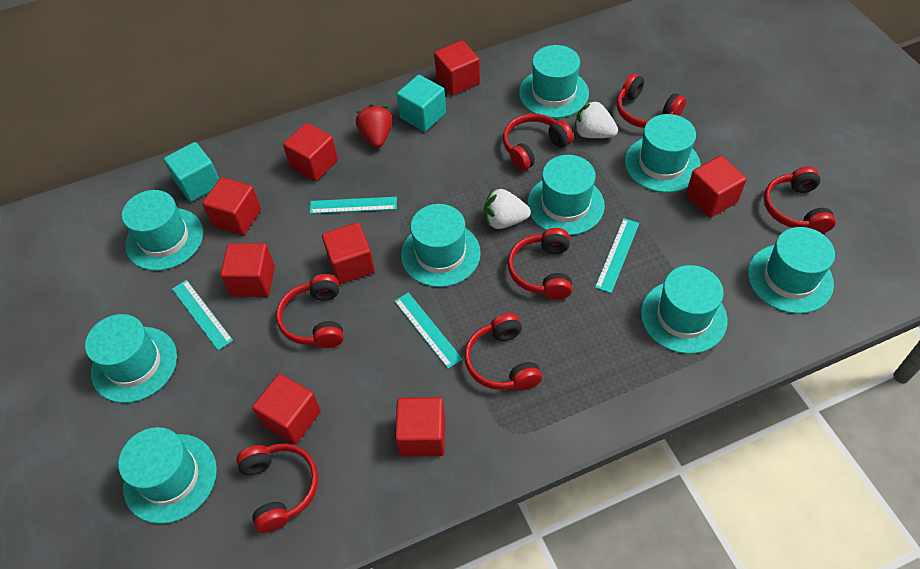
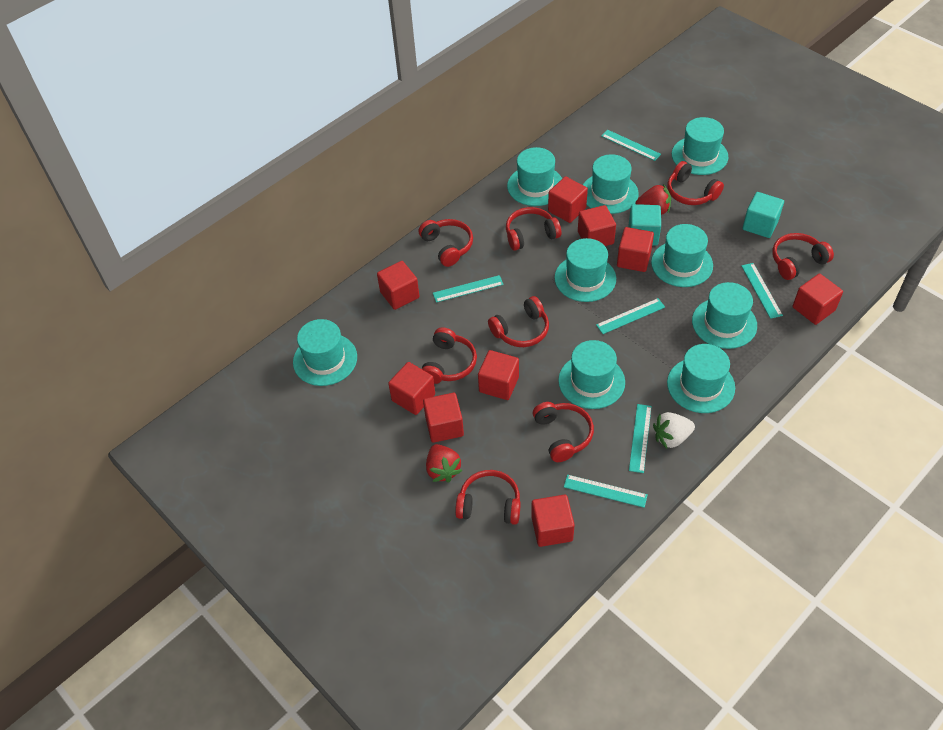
red cube: [202,177,261,235] [220,243,275,297] [252,374,321,445] [283,123,338,182] [322,222,375,284] [395,397,445,457] [434,40,480,95] [686,155,747,218] = 8 -> [377,261,419,310] [388,362,435,415] [423,393,464,443] [478,350,519,400] [531,494,575,547] [548,176,588,223] [578,205,616,246] [617,227,654,272] [793,274,843,325] = 9
red headphones: [236,444,318,533] [276,274,344,348] [464,313,542,391] [503,114,574,171] [507,228,572,300] [616,73,686,128] [764,166,836,234] = 7 -> [419,219,473,267] [422,327,477,384] [455,470,521,525] [488,296,549,347] [506,207,561,251] [533,402,594,462] [667,161,724,205] [772,233,834,280] = 8
red strawberry: [356,104,392,148] = 1 -> [426,444,462,483] [635,184,671,215] = 2
turquoise ruler: [172,280,233,351] [310,197,397,214] [394,292,462,369] [595,218,639,293] = 4 -> [433,275,504,303] [564,475,648,508] [596,298,665,334] [601,130,661,161] [629,404,652,473] [741,263,783,319] = 6
white strawberry: [484,188,531,229] [574,99,618,138] = 2 -> [653,412,695,449] = 1

